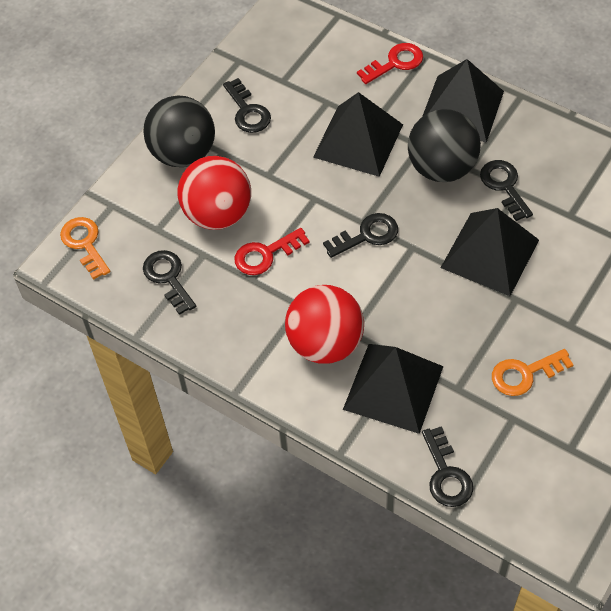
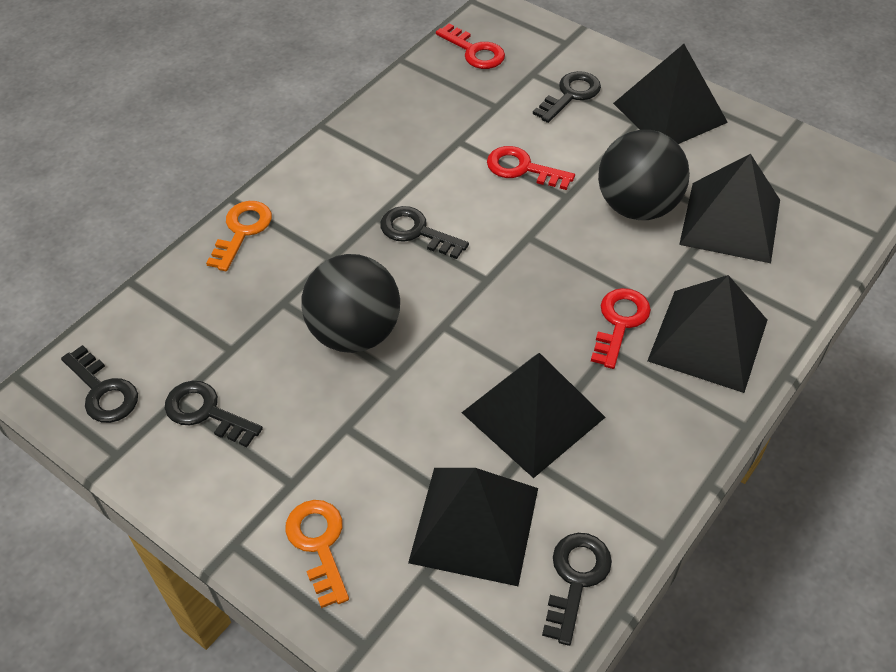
black pyramid: [313,92,403,177] [343,344,444,434] [422,59,504,143] [440,208,539,296] = 4 -> [408,468,538,586] [461,353,606,478] [613,44,728,144] [647,275,767,393] [679,154,780,263] = 5
red ball: [178,156,251,230] [285,285,364,364] = 2 -> none = 0
red key: [234,228,310,275] [357,43,423,84] = 2 -> [436,23,505,69] [487,146,575,190] [591,288,651,369] = 3

